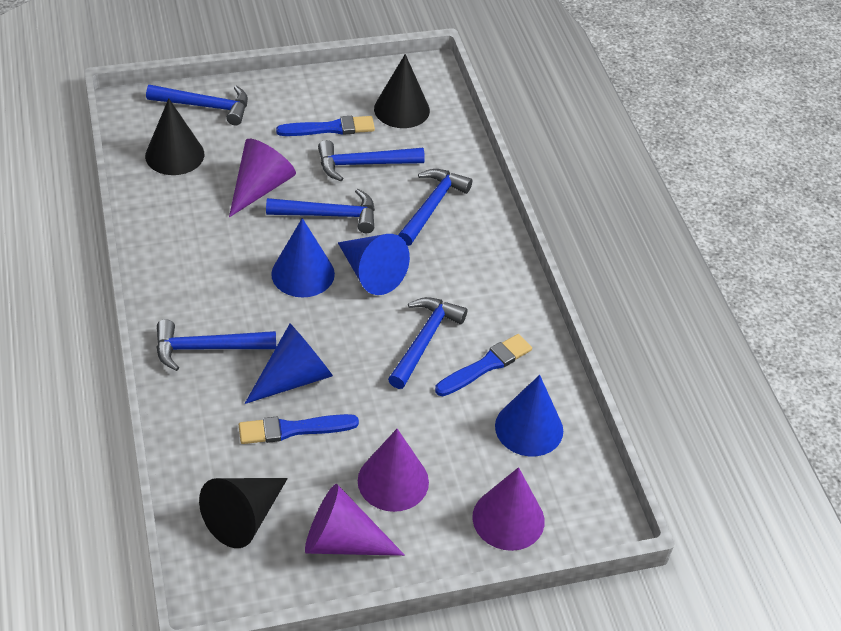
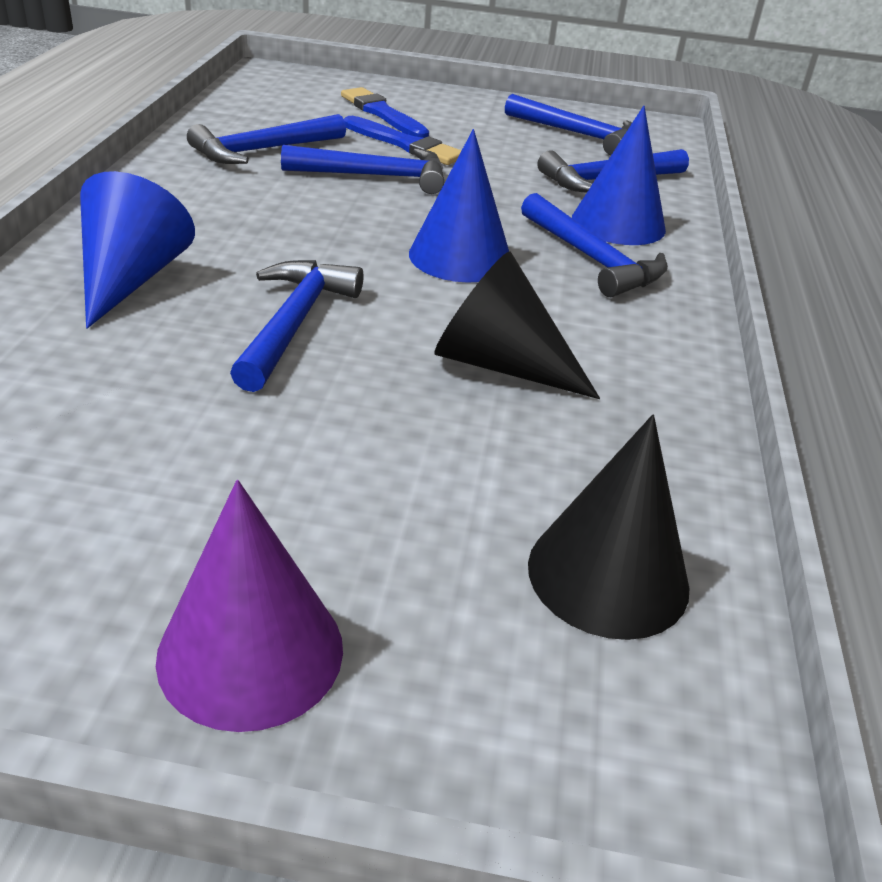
black cone: [145,98,204,175] [199,478,288,548] [374,54,430,128] = 3 -> [434,251,600,399] [528,415,690,640] = 2
blue brush: [239,414,359,444] [276,116,375,136] [435,334,532,396] = 3 -> [341,87,429,138] [344,116,462,165] = 2
blue cone: [245,324,333,404] [271,218,335,298] [338,234,410,295] [495,375,563,456] = 4 -> [80,171,195,329] [409,129,509,283] [572,106,666,245] = 3
purple cone: [229,139,296,217] [305,484,405,556] [358,429,429,512] [472,467,545,551] = 4 -> [156,480,343,732] = 1

